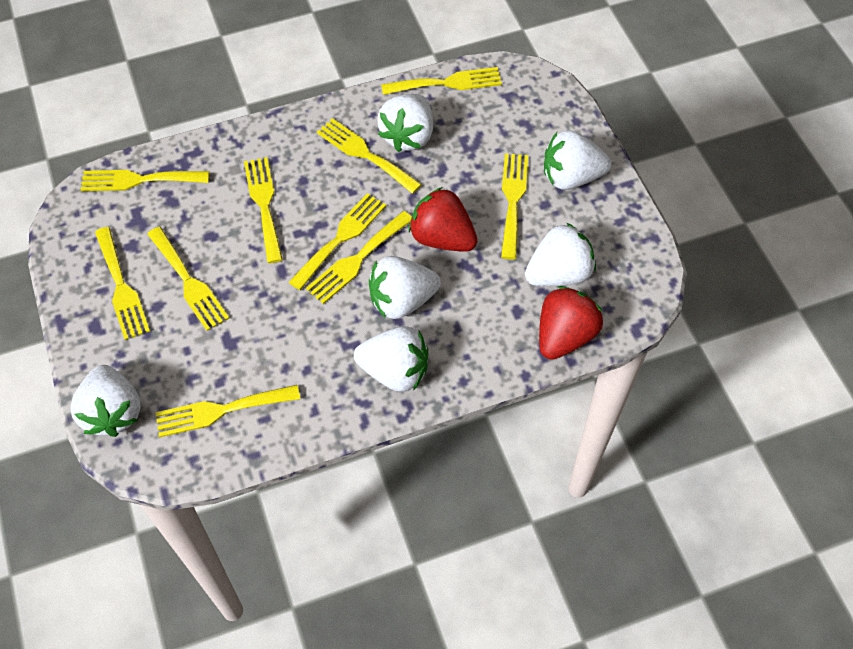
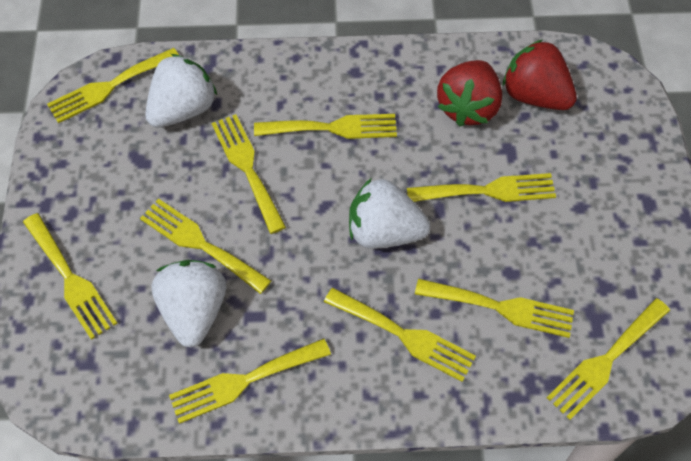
white strawberry: [70,365,141,437] [354,326,428,392] [369,256,441,319] [377,94,433,152] [525,223,596,286] [544,130,611,190] = 6 -> [145,54,217,128] [152,260,226,348] [349,178,430,249] = 3

